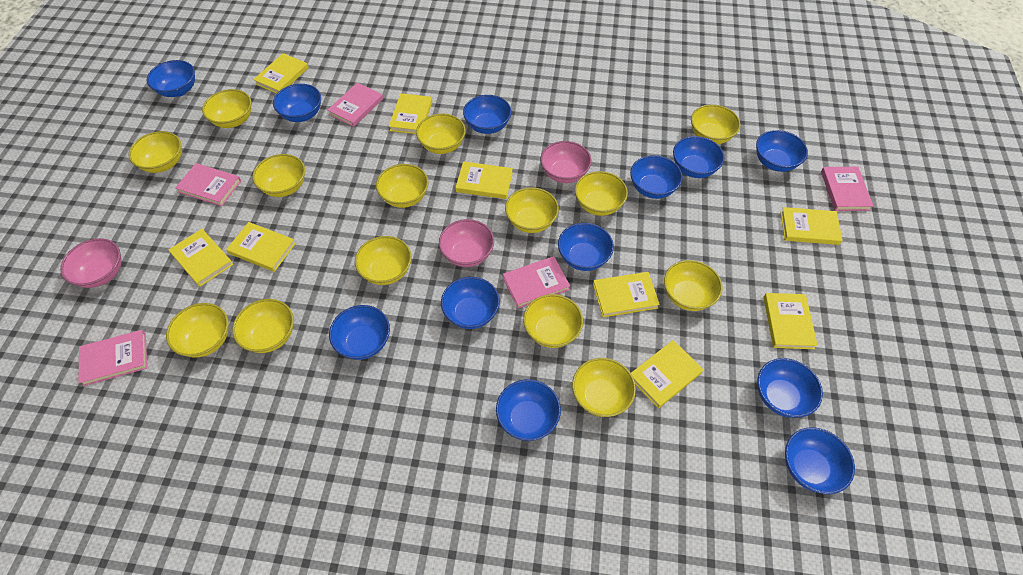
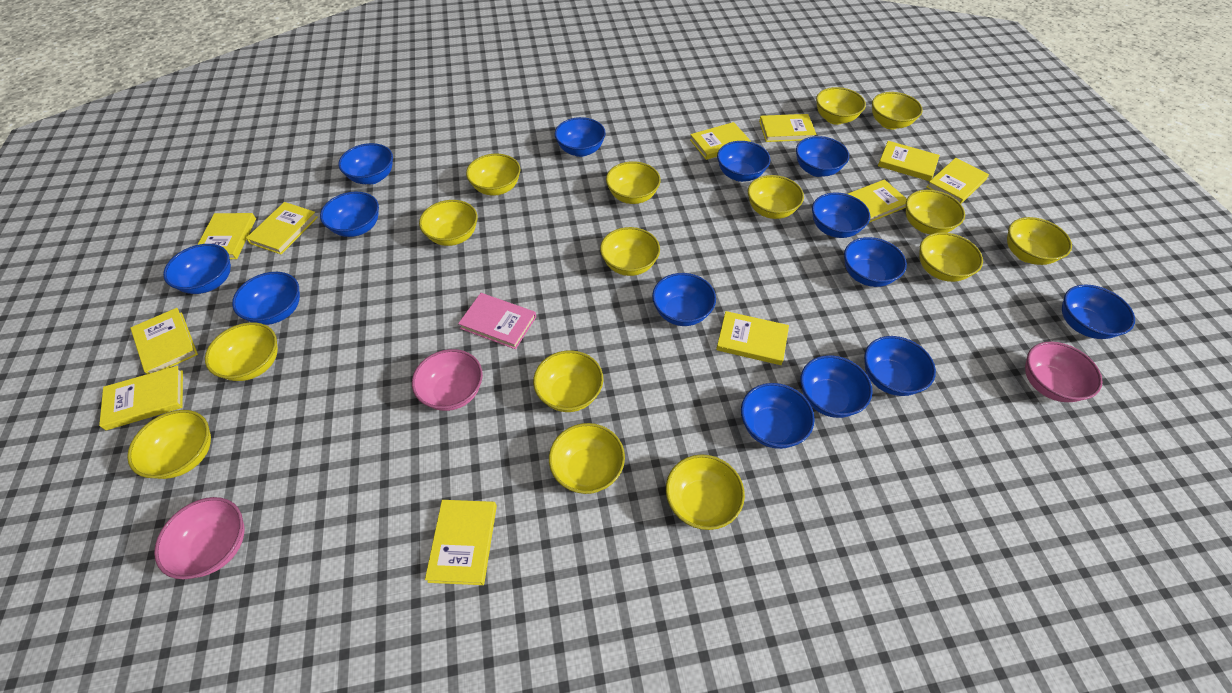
blue bowl: [147,60,195,97] [273,84,321,122] [329,305,390,360] [441,277,500,329] [463,95,512,134] [496,379,561,441] [558,223,614,271] [630,155,683,199] [673,136,724,178] [756,130,808,172] [757,358,823,417] [785,427,855,494] = 12 -> [163,244,231,294] [232,272,300,325] [320,192,379,237] [338,143,393,184] [555,117,606,157] [652,273,716,326] [717,141,770,182] [741,383,815,449] [796,136,849,177] [801,355,873,418] [812,193,870,238] [844,237,907,287] [864,336,936,396] [1062,285,1135,339] = 14
pink book: [78,330,147,386] [175,163,241,206] [327,83,383,127] [503,256,570,308] [821,167,873,211] = 5 -> [458,293,536,349] = 1
yellow book: [169,229,234,287] [226,222,296,272] [253,53,309,94] [389,93,432,134] [455,161,513,199] [593,272,660,317] [631,340,704,408] [763,293,818,349] [780,207,843,245] = 9 -> [99,366,183,430] [130,308,198,374] [198,213,256,259] [246,202,318,254] [425,500,497,585] [690,122,751,160] [716,311,789,365] [759,114,816,142] [848,179,907,223] [878,141,940,181] [926,158,989,204] = 11
yellow bowl: [129,131,182,173] [166,303,229,358] [202,89,251,128] [232,299,294,353] [253,154,305,197] [355,236,412,285] [376,164,429,208] [416,114,466,154] [505,187,559,233] [523,294,583,348] [572,358,636,417] [575,171,628,216] [664,260,722,311] [691,104,741,144] = 14 -> [127,410,211,479] [205,322,278,381] [419,200,477,246] [466,154,520,196] [533,350,603,412] [549,423,625,494] [600,227,660,276] [606,161,661,204] [666,455,745,530] [748,175,804,219] [816,87,866,125] [872,92,923,130] [906,190,965,234] [919,232,983,282] [1007,217,1072,265] = 15

